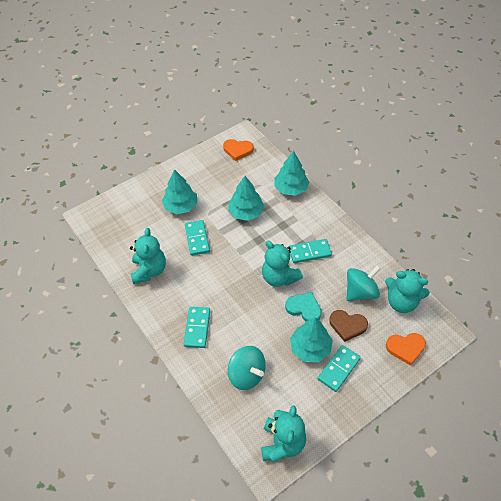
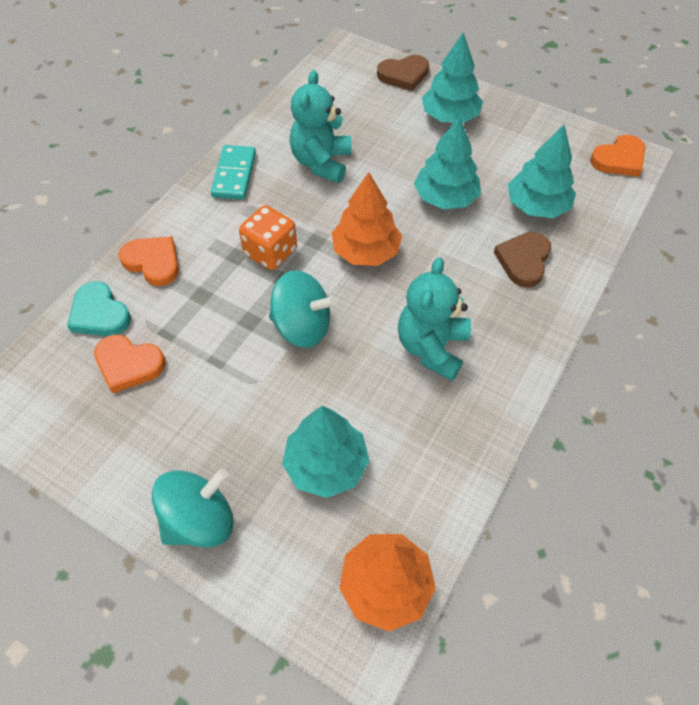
brown heart: [329,310,368,342] = 1 -> [377,55,429,91] [494,232,551,287] = 2
orange dice: none = 0 -> [239,205,297,270] = 1
orange heart: [223,139,254,161] [386,333,426,366] = 2 -> [94,335,166,393] [119,236,179,286] [590,135,645,177] = 3
orange tree: none = 0 -> [332,172,402,266] [339,533,436,631] = 2
turquoise domino: [184,307,210,348] [185,220,210,256] [289,239,332,263] [318,345,361,392] = 4 -> [211,145,256,200] = 1
turquoise teddy bear: [130,228,166,284] [261,406,306,462] [262,241,303,287] [385,269,430,313] = 4 -> [290,70,352,183] [398,257,471,381] = 2

